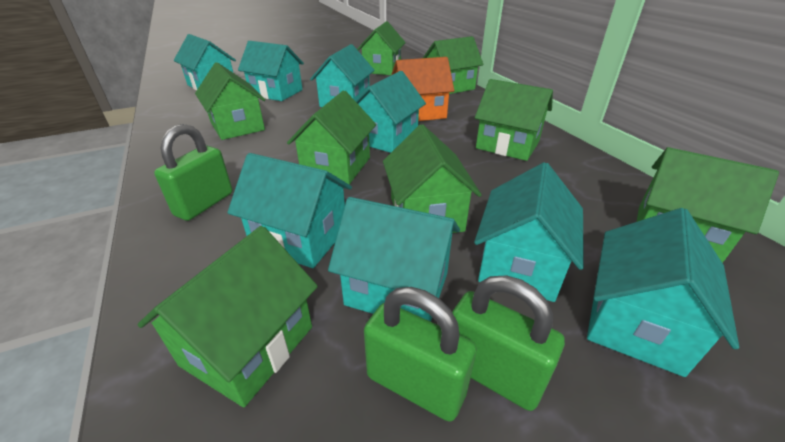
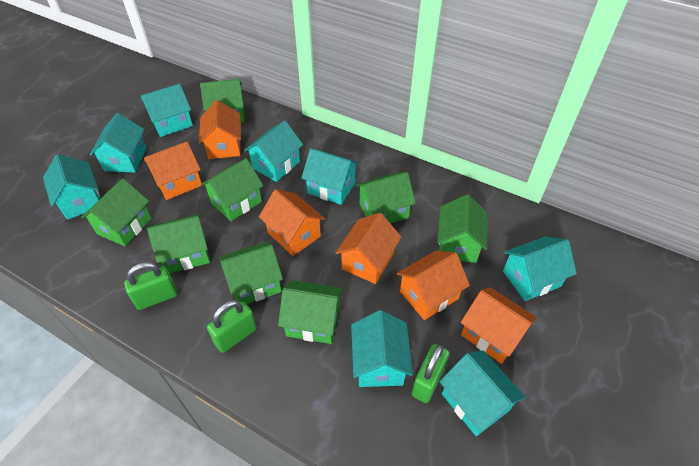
orange house: [391,57,454,121] = 1 -> [144,141,201,200] [199,100,241,159] [259,189,325,256] [336,213,401,284] [397,250,470,320] [461,287,537,364] = 6

